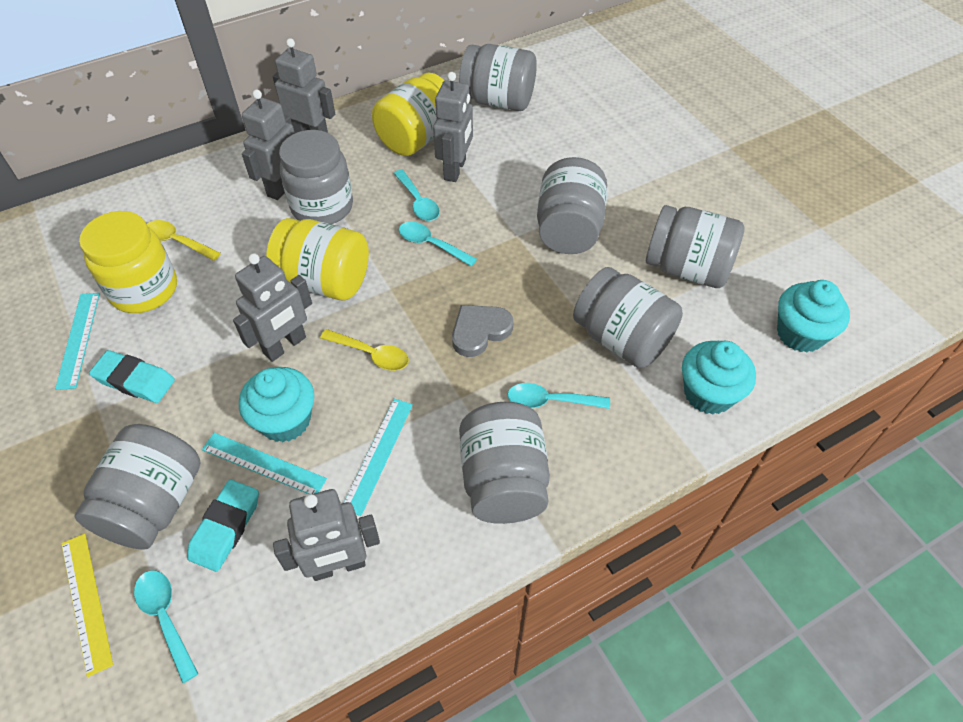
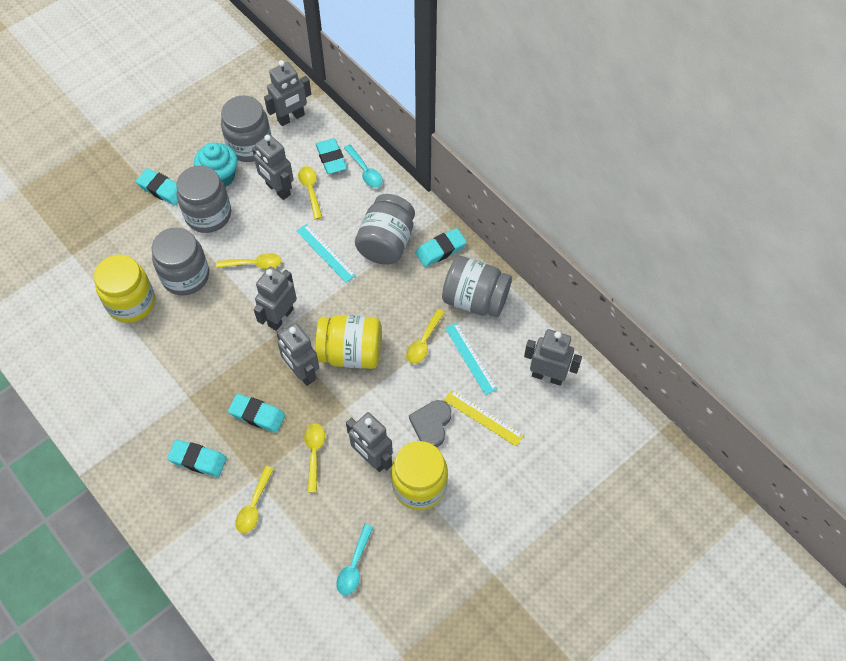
grey jar: [75,424,201,550] [279,130,353,224] [459,44,537,111] [459,402,550,524] [537,157,607,254] [573,267,683,368] [646,205,745,288] = 7 -> [152,227,209,296] [176,165,231,233] [221,95,271,162] [355,194,415,265] [442,256,512,317] = 5
grey robot: [233,253,312,362] [242,90,295,200] [273,38,335,133] [273,489,380,581] [433,72,473,182] = 5 -> [252,135,294,200] [254,267,297,331] [264,60,311,126] [277,323,319,386] [346,412,393,472] [524,329,582,386] = 6
turquoise cupcake: [239,367,314,442] [682,341,756,415] [777,280,850,353] = 3 -> [194,142,238,187] = 1
turquoise eraser: [89,350,175,403] [187,480,259,572] = 2 -> [136,168,178,206] [167,440,227,477] [228,394,285,433] [316,138,347,174] [415,228,467,267] = 5
turquoise ruler: [55,293,100,390] [202,433,327,494] [344,399,413,516] = 3 -> [296,224,356,282] [445,322,497,395] = 2
turquoise spoon: [134,570,199,683] [393,170,440,221] [399,222,477,266] [507,383,610,409] = 4 -> [336,524,373,595] [344,144,383,188] = 2
yellow spoon: [147,220,221,261] [320,329,409,371] = 2 -> [216,253,282,269] [235,466,274,534] [298,166,322,219] [304,423,325,493] [406,309,445,364] = 5

